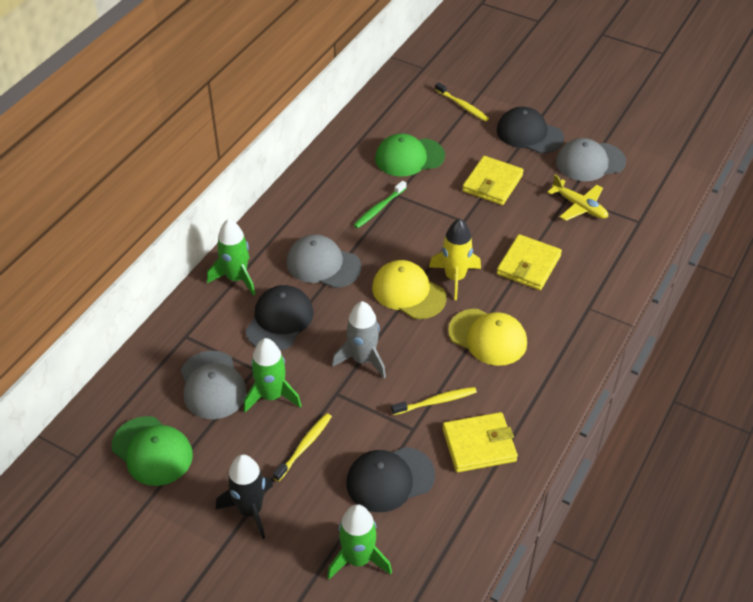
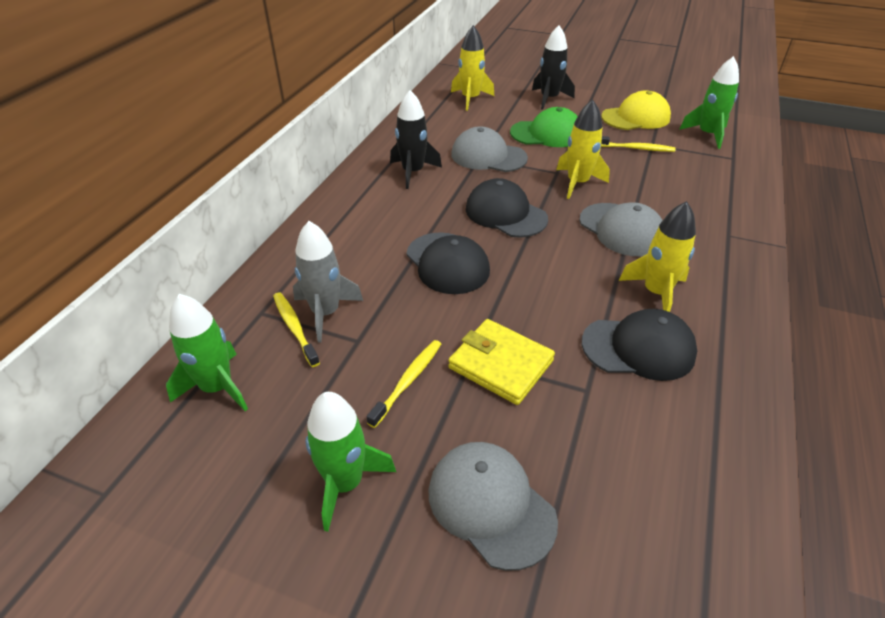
black rocket: [216,454,273,539] = 1 -> [390,90,442,189] [532,25,575,110] = 2
green cap: [112,416,193,486] [375,133,445,177] = 2 -> [510,107,578,147] = 1
green toothbrush: [354,181,407,228] = 1 -> none = 0
yellow cap: [372,260,447,319] [448,309,527,366] = 2 -> [601,90,671,130] = 1
yellow plane: [547,174,608,221] = 1 -> none = 0
yellow rocket: [429,219,481,300] = 1 -> [451,25,494,111] [556,100,610,199] [619,201,696,312] = 3
yellow wallet: [442,412,518,472] [462,156,524,205] [497,234,562,290] = 3 -> [448,319,555,405] = 1

